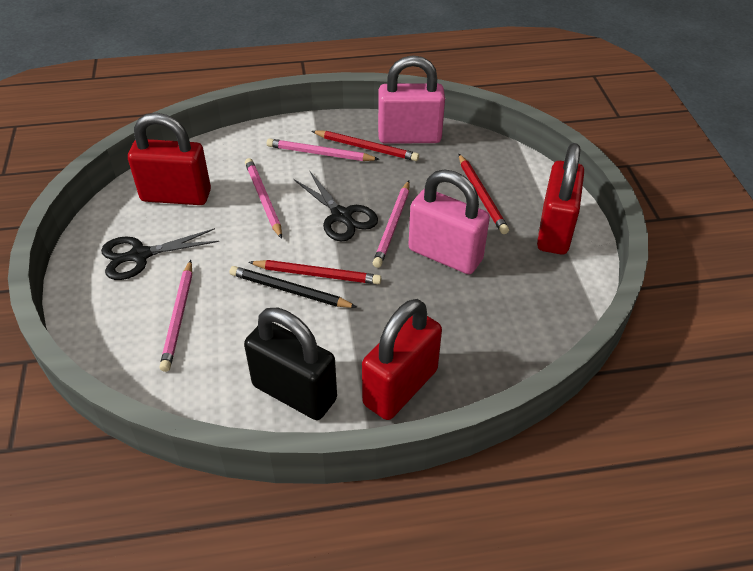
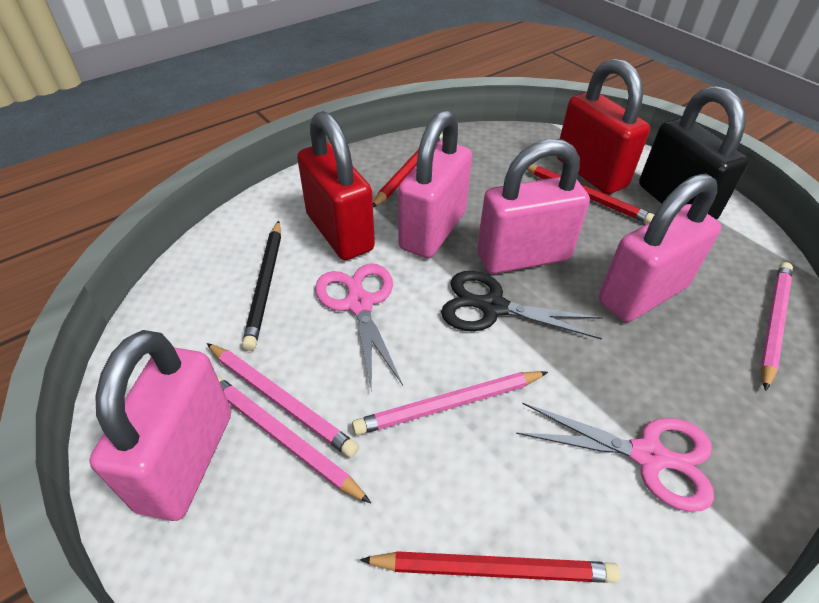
black scissors: [101,228,219,280] [293,170,378,242] = 2 -> [441,271,603,340] = 1
pink padlock: [378,55,445,144] [408,169,490,274] = 2 -> [89,330,231,521] [398,110,472,258] [477,139,590,274] [599,174,721,322] = 4
pink scissors: none = 0 -> [315,264,403,393] [516,403,714,512] = 2
red padlock: [128,113,211,205] [362,299,442,420] [537,143,584,255] = 3 -> [297,111,375,260] [556,58,650,194] = 2

